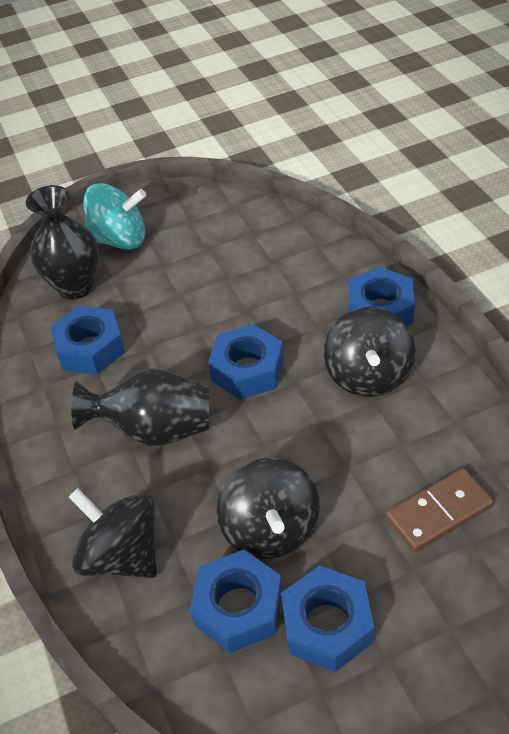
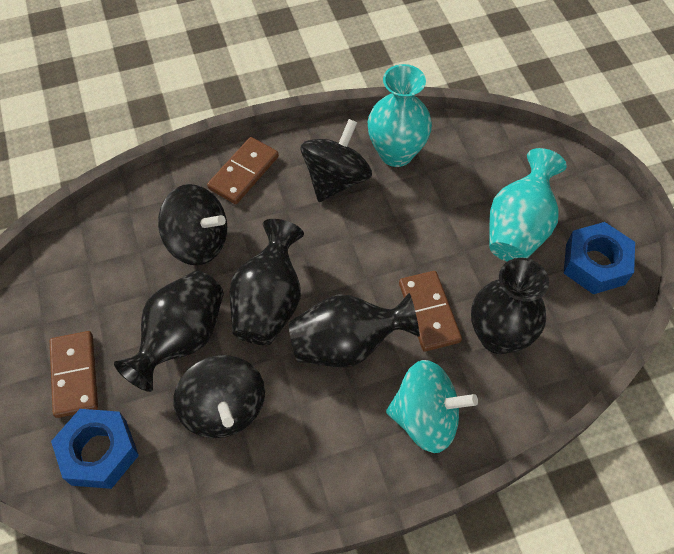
black vase: [26,185,99,300] [71,368,210,447] = 2 -> [114,271,224,392] [230,219,304,345] [288,293,420,367] [471,258,549,354] = 4
blue nut: [50,306,125,374] [190,550,282,653] [208,324,284,400] [281,566,374,672] [348,267,415,326] = 5 -> [51,409,139,489] [564,222,635,294] = 2
brown domino: [386,468,494,552] = 1 -> [50,331,98,418] [207,137,279,204] [399,271,462,352] = 3
turquoise vase: none = 0 -> [368,64,432,167] [489,148,567,262] = 2

